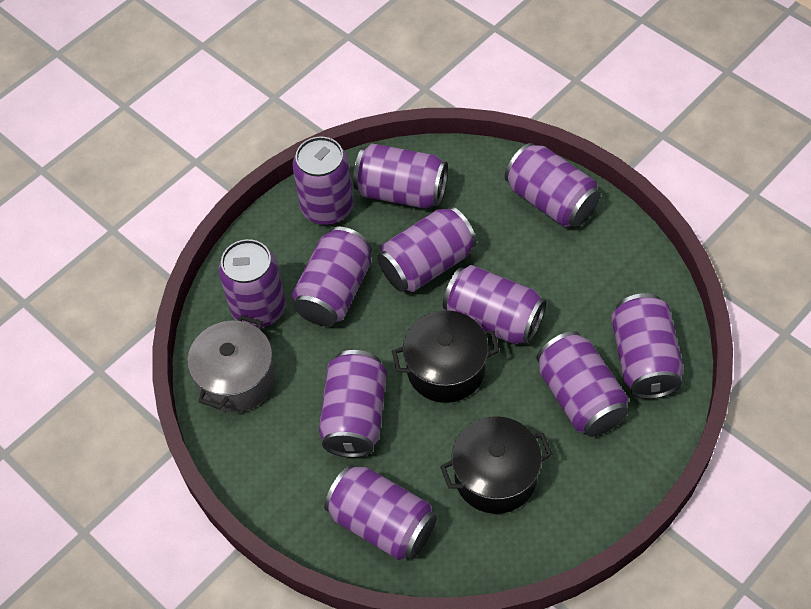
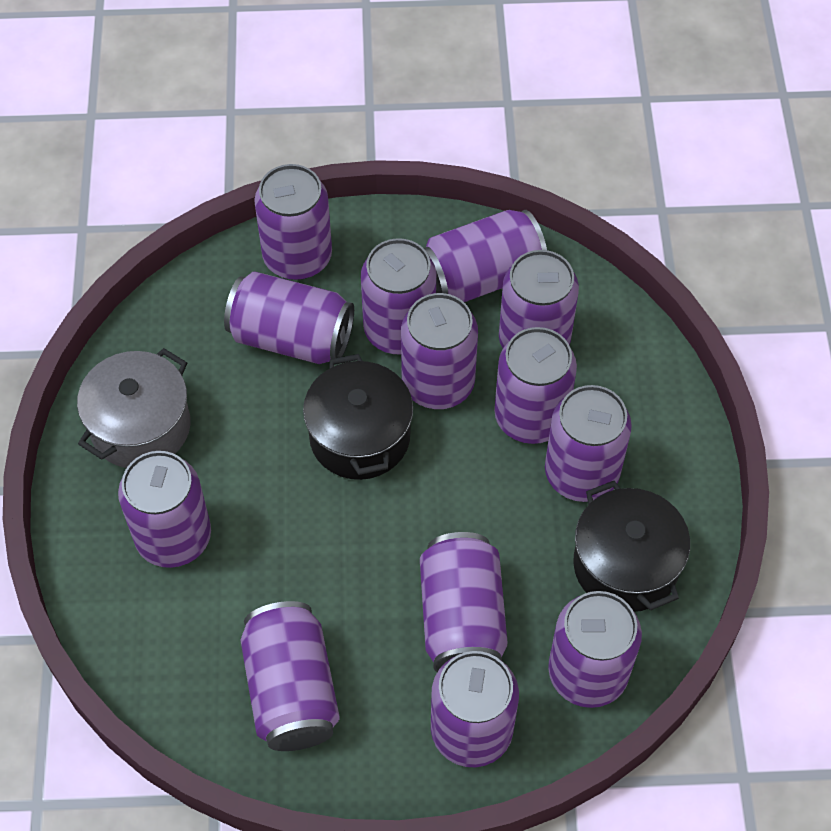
purple can: [218,239,286,328] [292,137,354,225] [292,227,372,326] [319,350,387,458] [324,464,437,560] [353,143,448,209] [378,207,477,292] [443,265,546,345] [505,143,601,227] [537,331,629,437] [611,293,684,399] = 11 -> [118,451,211,568] [224,271,354,364] [240,601,340,751] [254,164,332,280] [361,238,436,354] [401,293,478,409] [420,532,508,672] [424,210,547,302] [431,651,519,767] [494,327,577,444] [499,250,579,348] [545,385,632,502] [548,591,642,708] = 13

